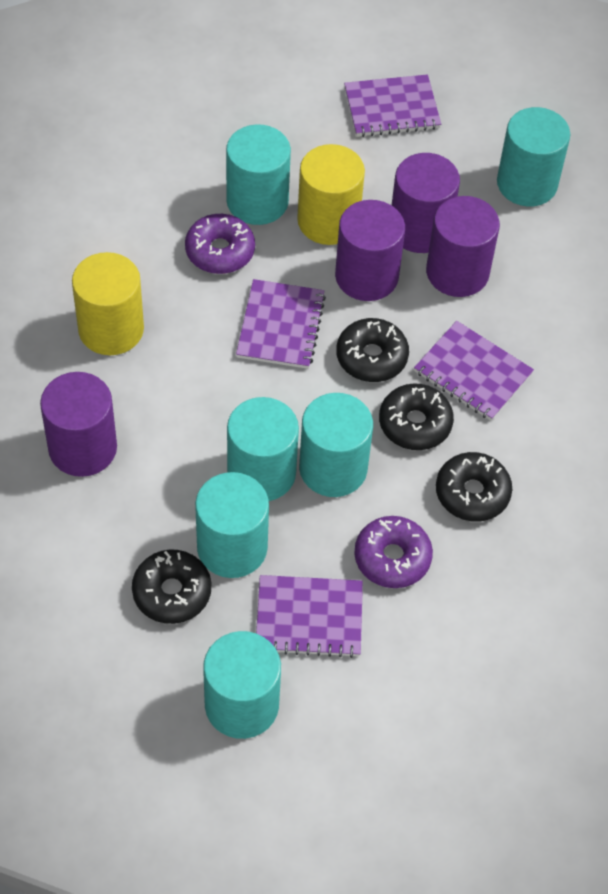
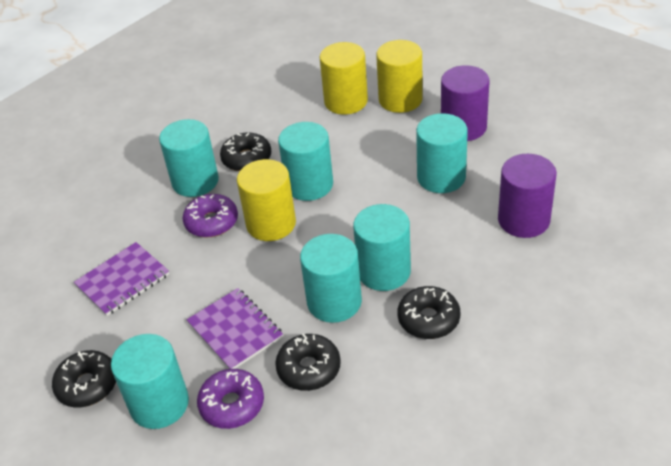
purple cylinder: [40,372,117,477] [335,200,405,301] [392,153,460,253] [426,196,500,297] = 4 -> [441,65,490,141] [498,154,557,238] = 2
purple notebook: [236,279,326,369] [256,575,363,658] [344,74,441,137] [414,321,534,421] = 4 -> [74,242,169,316] [187,288,283,369] = 2
yellow cylinder: [72,252,144,355] [297,144,365,245] = 2 -> [237,159,296,241] [320,42,368,114] [376,40,423,113] = 3

